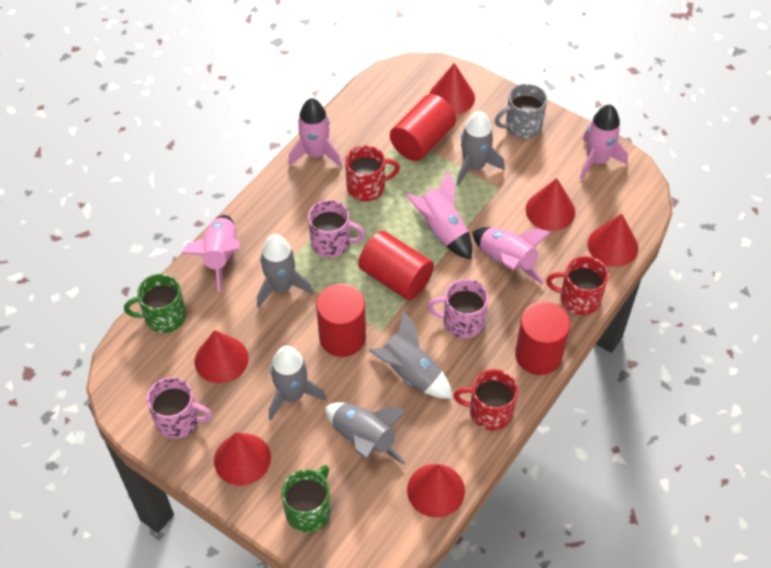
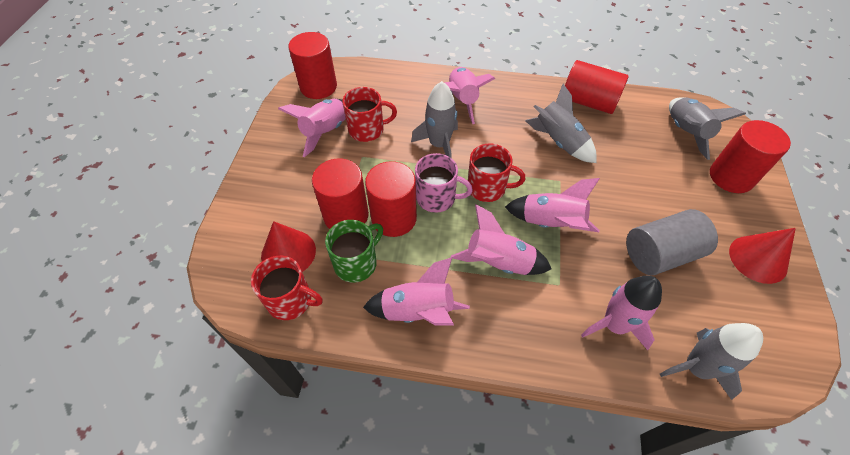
green mug: [124,274,186,333] [281,465,331,533] = 2 -> [325,220,383,283] = 1
grey cylinder: none = 0 -> [626,209,718,275] = 1
grey mug: [495,83,547,138] = 1 -> none = 0
grey rocket: [257,234,313,307] [269,346,326,420] [325,402,406,465] [369,311,453,399] [456,111,505,186] = 5 -> [411,81,458,158] [525,84,597,163] [660,323,763,400] [669,97,746,160] = 4
pink mug: [147,377,213,439] [308,200,365,258] [427,279,488,338] = 3 -> [415,153,473,213] = 1
pink rocket: [182,215,240,291] [288,98,342,167] [406,171,472,259] [473,227,551,284] [580,105,628,179] = 5 -> [278,99,346,157] [363,257,470,325] [445,67,495,124] [451,204,552,275] [505,178,600,232] [581,276,662,350] = 6
red cone: [194,330,249,383] [214,432,271,486] [407,464,465,518] [429,63,475,115] [526,178,575,231] [588,214,638,267] = 6 -> [261,221,316,272] [729,228,796,284] = 2
red cylinder: [316,284,366,357] [358,231,434,300] [390,94,456,161] [515,302,570,375] = 4 -> [288,32,337,99] [312,158,369,229] [365,161,417,237] [565,60,629,114] [710,120,791,193] = 5

